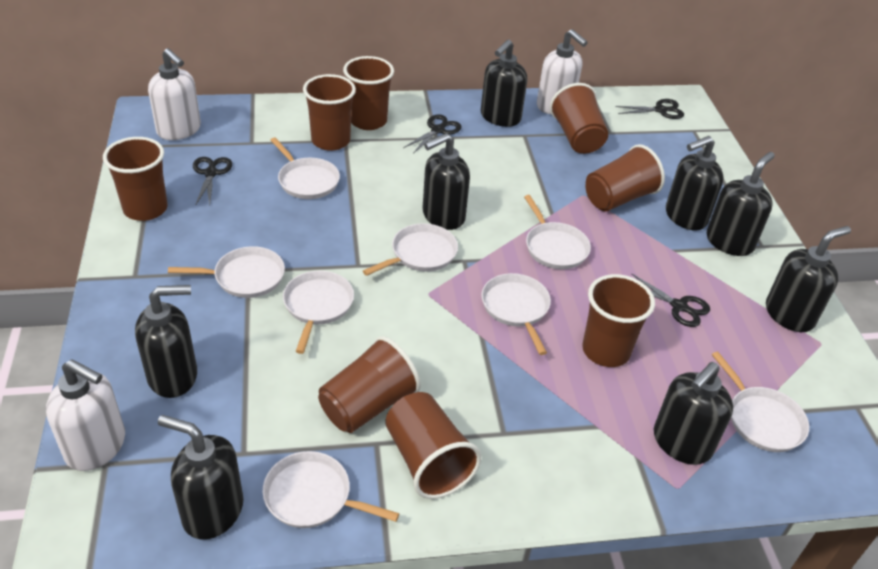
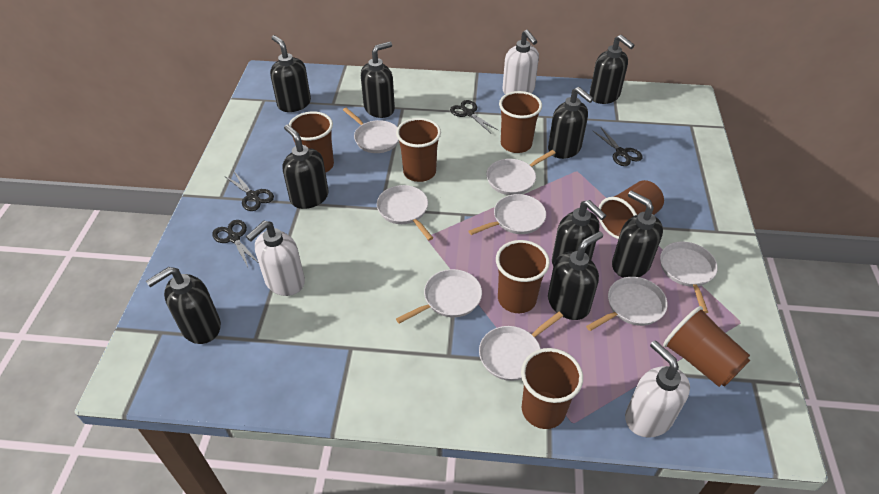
black soap dispenser: [135,285,197,398] [158,415,244,540] [423,133,470,230] [481,39,527,127] [654,362,733,465] [666,136,723,230] [707,152,775,256] [766,226,851,332] = 8 -> [146,267,221,344] [270,35,311,112] [283,124,329,209] [361,42,395,118] [548,87,594,159] [548,231,603,320] [552,200,606,266] [590,35,635,104] [612,190,663,278] = 9
brown cup: [103,137,168,221] [303,74,356,151] [318,336,421,433] [343,56,394,130] [386,392,481,499] [550,83,608,154] [582,274,655,367] [585,144,665,211] = 8 -> [289,111,334,173] [396,118,441,182] [496,240,550,313] [499,91,542,153] [521,348,583,429] [598,180,664,239] [663,306,750,387] = 7

